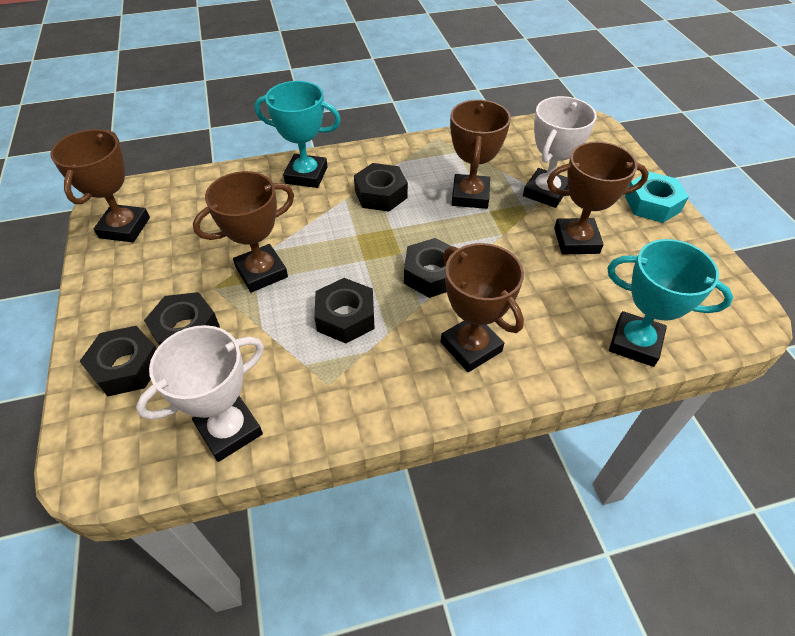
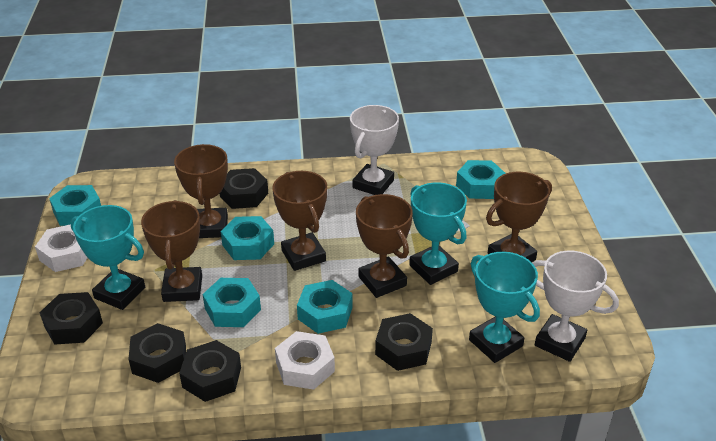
turquoise nut: [625,172,689,223] = 1 -> [49,185,101,226] [203,278,261,327] [221,216,274,260] [297,280,353,334] [456,160,506,199] = 5
turquoise trophy: [255,81,341,188] [607,239,733,367] = 2 -> [70,205,145,310] [409,182,467,285] [469,252,540,363] = 3
white nut: none = 0 -> [35,224,88,272] [275,331,335,390] = 2

